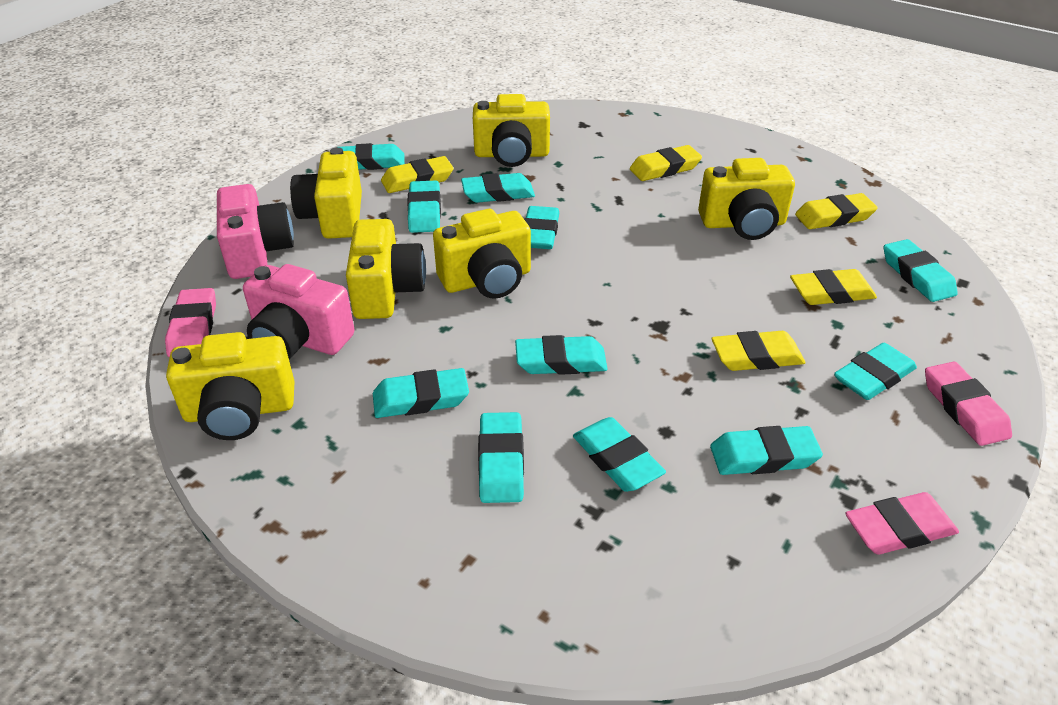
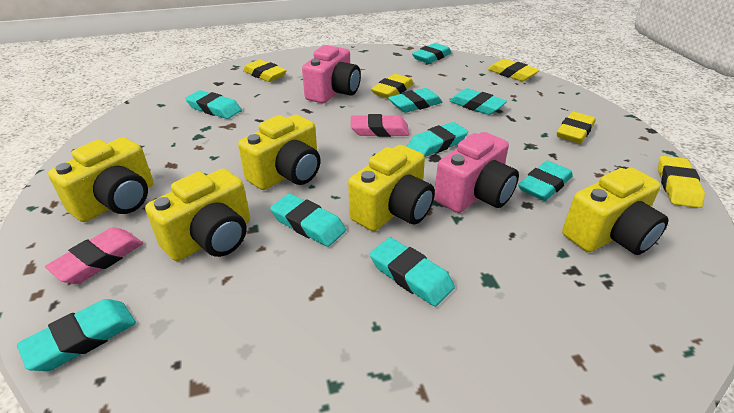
pink eraser: [165,288,216,357] [845,492,959,554] [925,361,1012,446] = 3 -> [45,227,143,284] [350,114,409,137] = 2
turquoise eraser: [339,143,405,170] [373,368,469,418] [407,180,441,233] [461,173,535,203] [478,412,524,503] [515,335,608,375] [524,206,559,249] [573,417,666,492] [710,426,823,475] [834,343,917,400] [884,239,958,302] = 11 -> [17,299,136,371] [185,90,242,119] [270,194,346,247] [370,238,455,307] [388,88,443,113] [407,122,468,157] [412,43,452,64] [449,88,507,115] [518,161,573,201] = 9
yellow camera: [166,332,295,440] [290,147,362,239] [346,219,426,319] [433,209,531,299] [473,94,550,167] [698,158,795,240] = 6 -> [48,137,153,222] [145,169,250,261] [238,114,321,190] [348,145,435,231] [562,168,669,255] = 5

